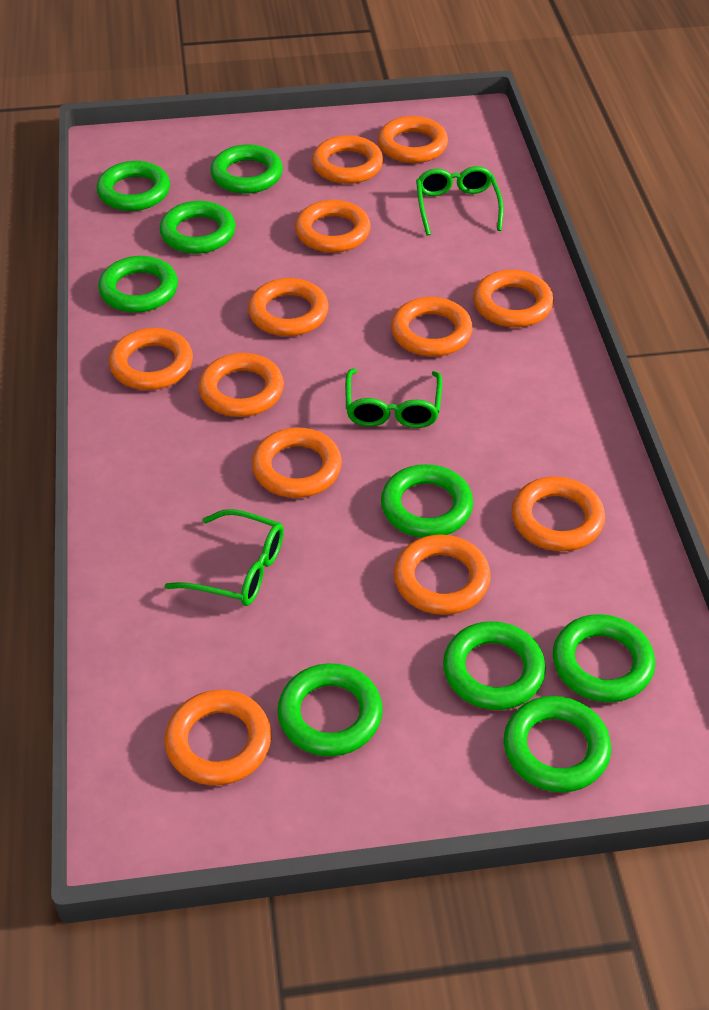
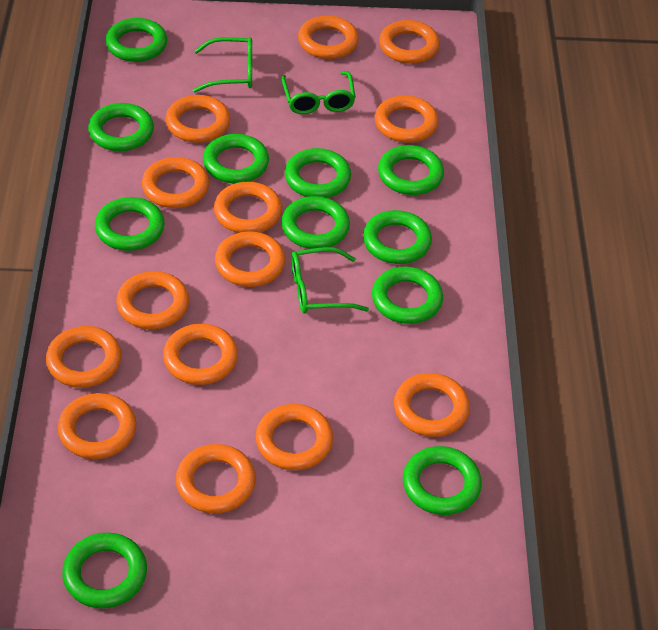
green ring: [97,161,170,211] [98,256,178,313] [160,201,235,254] [211,144,283,194] [278,663,383,756] [381,464,473,538] [443,621,546,710] [504,696,611,792] [553,614,655,702] = 9 -> [62,532,147,609] [88,103,154,151] [95,197,164,251] [106,18,167,62] [203,134,269,184] [281,196,350,249] [285,148,351,198] [363,210,432,264] [372,267,443,324] [378,145,444,195] [403,446,482,515] = 11
orange ring: [109,328,193,390] [164,690,271,785] [198,353,284,417] [248,278,329,336] [252,427,342,498] [295,200,371,253] [312,135,383,184] [378,116,448,163] [391,297,473,357] [394,534,491,615] [473,270,554,328] [512,476,605,551] = 12 -> [46,326,122,388] [58,393,136,459] [116,271,189,329] [142,157,209,208] [163,324,238,385] [166,95,230,143] [176,444,256,513] [214,182,282,233] [215,231,285,287] [255,404,333,470] [298,15,359,59] [375,95,439,143] [379,20,440,64] [394,373,470,437] = 14

